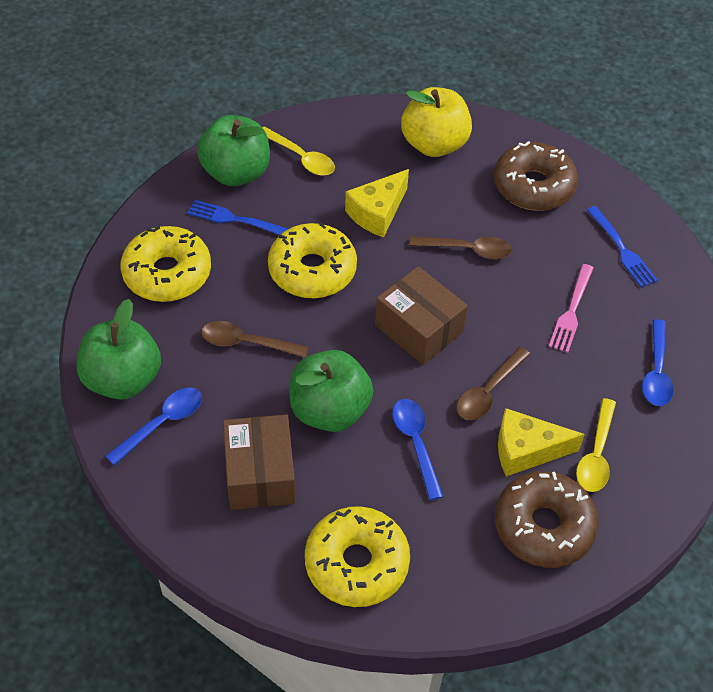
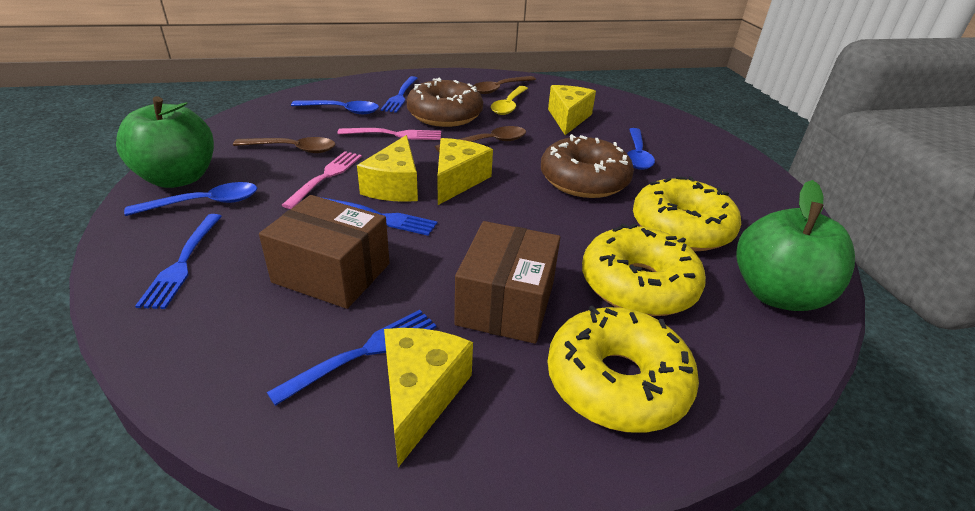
blue fork: [187,200,288,235] [587,206,658,288] = 2 -> [135,214,222,309] [267,310,437,406] [321,197,438,236] [381,76,418,113] = 4
green apple: [77,299,161,400] [197,115,270,186] [289,350,373,432] = 3 -> [116,96,214,188] [736,180,855,311] = 2
pink fork: [549,264,593,353] = 1 -> [281,151,362,209] [338,128,441,140] = 2
yellow apple: [401,87,472,157] = 1 -> none = 0
yellow cheese: [345,169,409,238] [498,408,585,477] = 2 -> [357,135,418,202] [384,328,473,467] [437,138,493,205] [548,85,596,135] = 4
yellow spoon: [262,126,335,176] [576,398,616,492] = 2 -> [491,86,528,115] = 1

